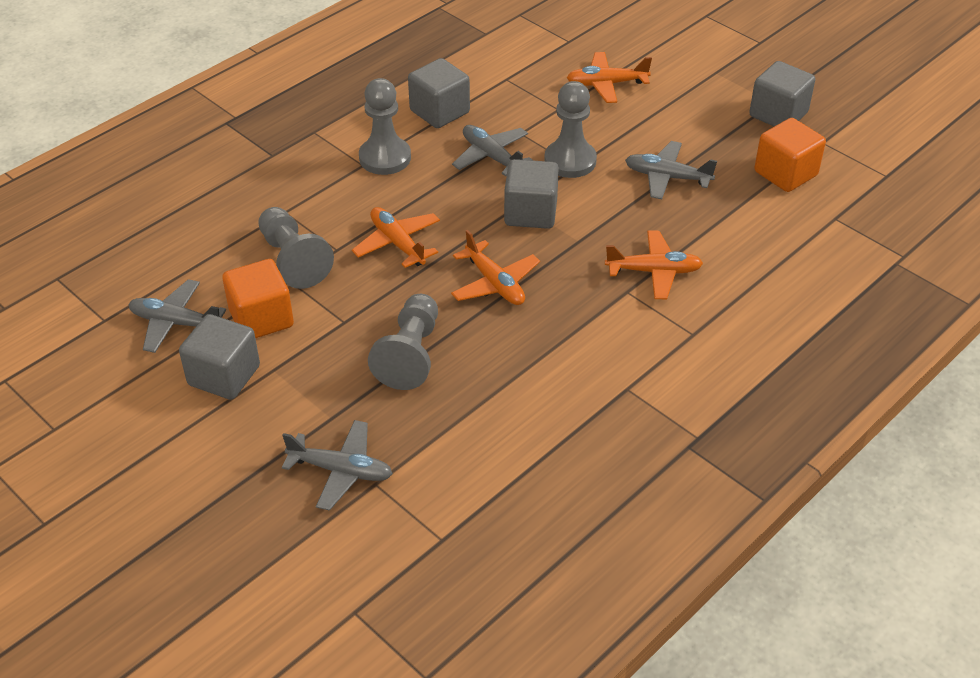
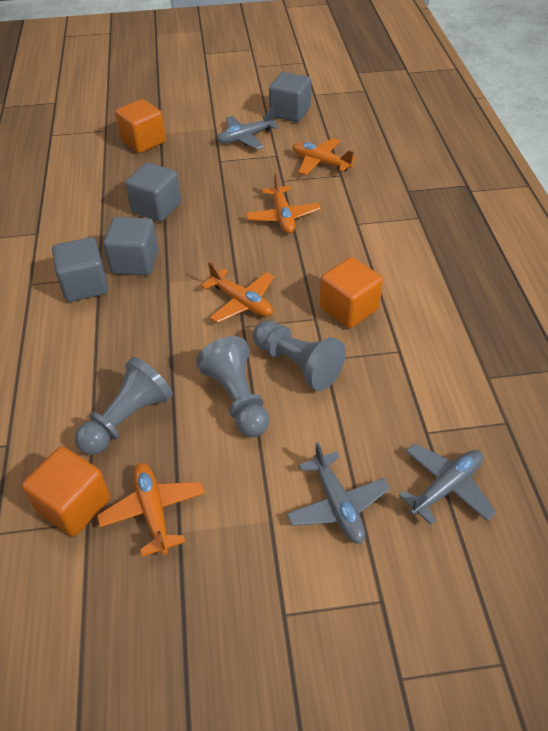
grey pawn: [258,207,334,289] [359,78,411,175] [368,294,438,390] [544,81,597,178] = 4 -> [75,357,173,455] [196,336,269,437] [253,320,346,391] = 3
grey plane: [128,279,226,353] [282,420,393,511] [452,125,532,176] [625,141,717,199] = 4 -> [217,107,279,149] [287,442,390,544] [399,443,496,525] = 3
orange cube: [222,259,294,338] [754,118,826,192] = 2 -> [22,446,110,537] [115,99,166,153] [320,257,383,328] = 3

